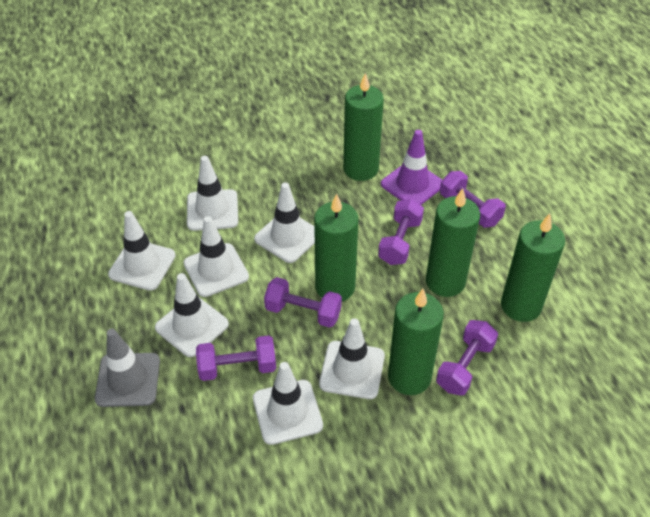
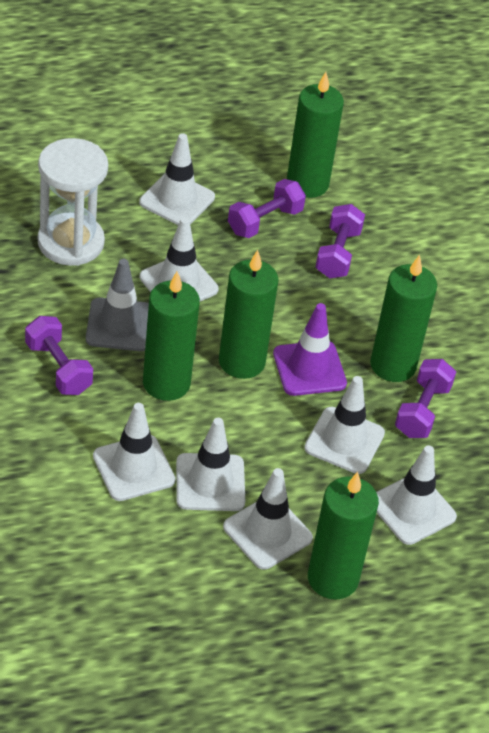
purple dumbbell: [196,335,276,381] [264,277,342,328] [378,199,424,265] [436,320,498,396] [440,171,506,228] = 5 -> [25,316,93,395] [228,179,306,238] [315,204,365,278] [395,359,456,438] = 4
white hourglass: none = 0 -> [38,138,108,266] = 1

